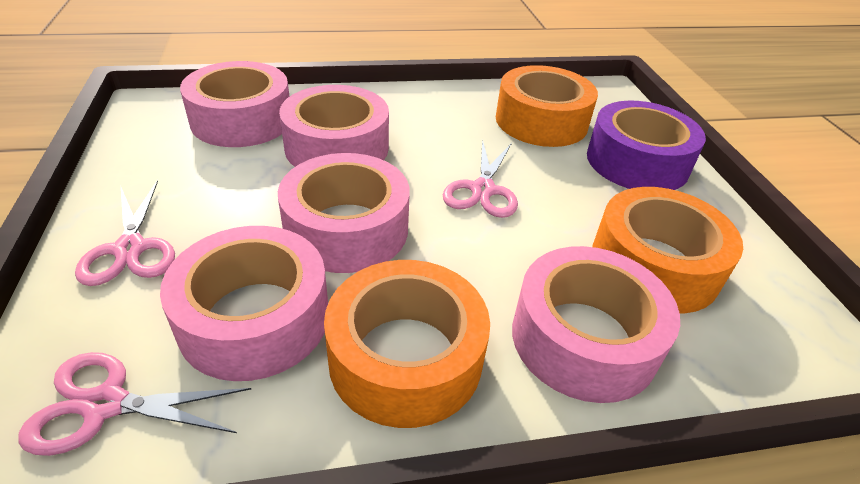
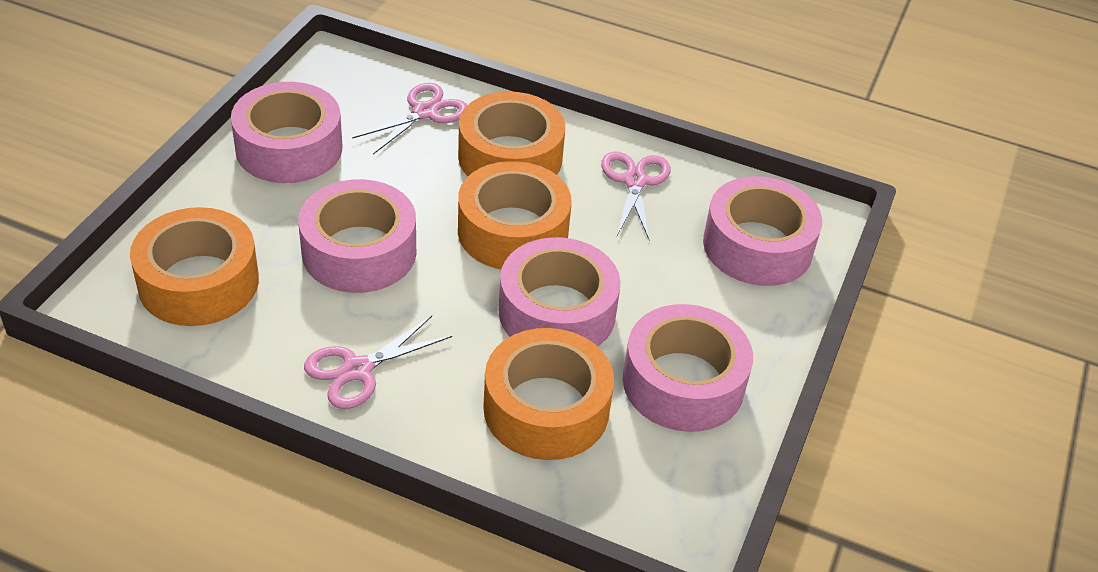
orange tape: [324,260,490,428] [496,65,598,147] [592,187,743,314] = 3 -> [130,207,259,326] [458,91,565,176] [458,161,572,269] [483,328,614,460] = 4
purple tape: [587,101,706,190] = 1 -> none = 0

